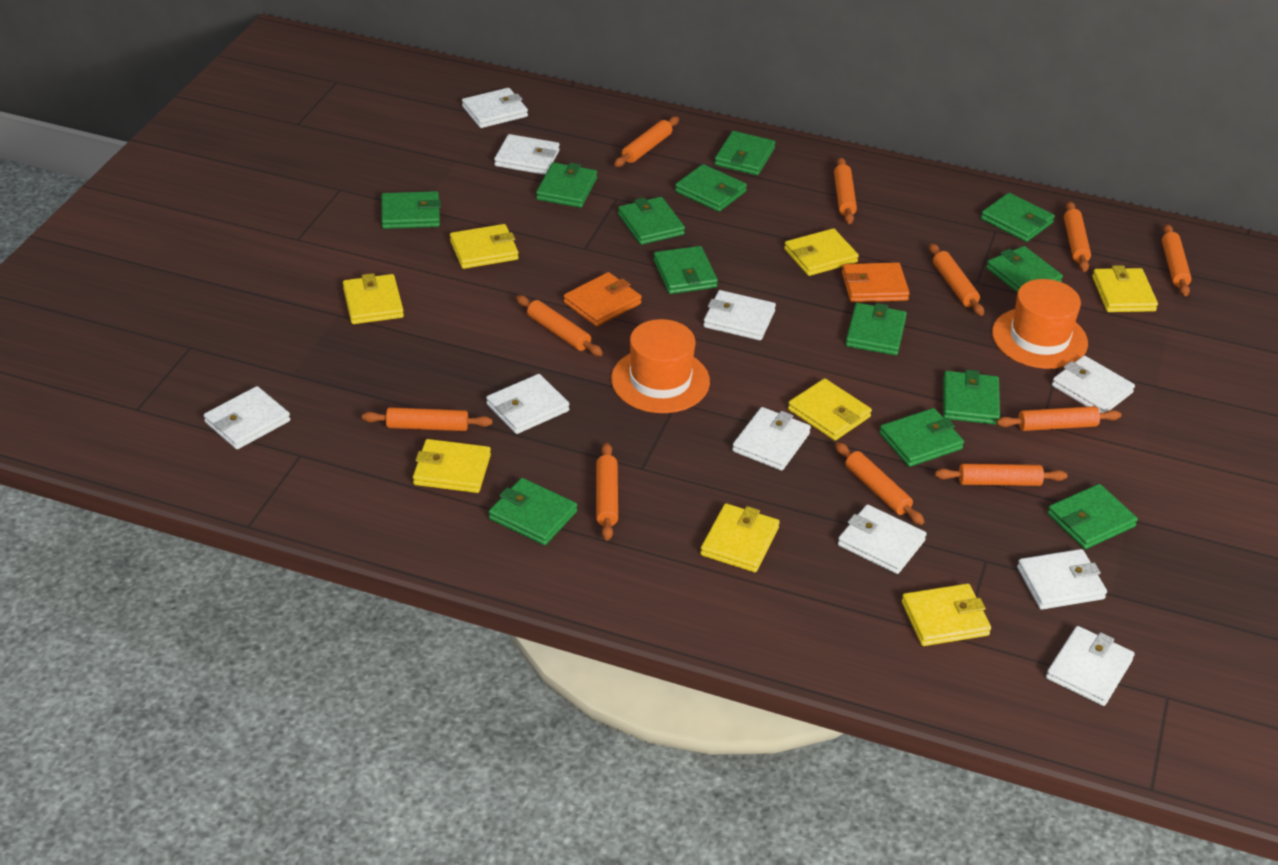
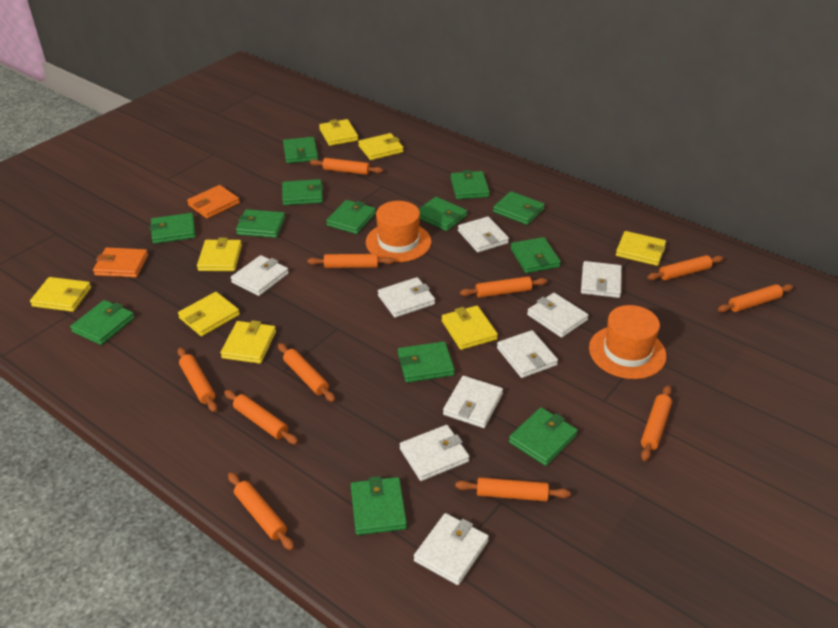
white wallet: [204,386,290,449] [462,88,528,128] [486,374,569,434] [494,134,560,175] [703,290,776,340] [732,407,811,471] [838,504,927,574] [1017,549,1107,610] [1046,626,1134,706] [1052,356,1135,413] = 10 -> [231,255,289,296] [378,277,435,318] [400,425,470,481] [414,513,489,585] [443,376,503,428] [458,217,509,253] [497,330,558,378] [527,293,589,338] [581,261,622,298] = 9

